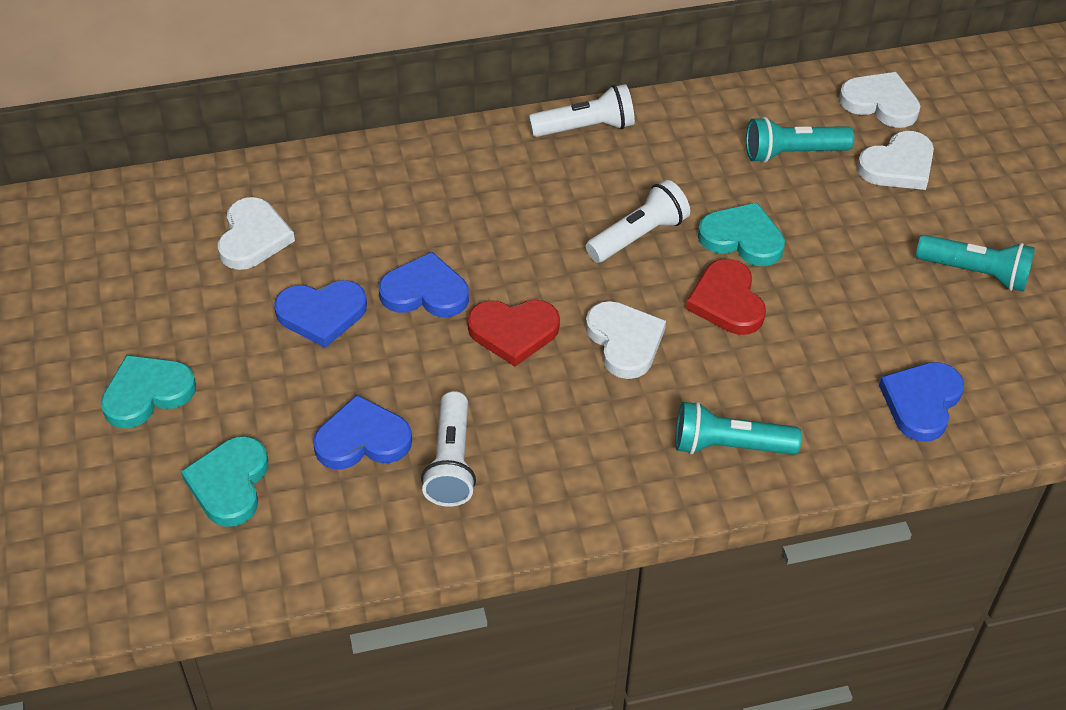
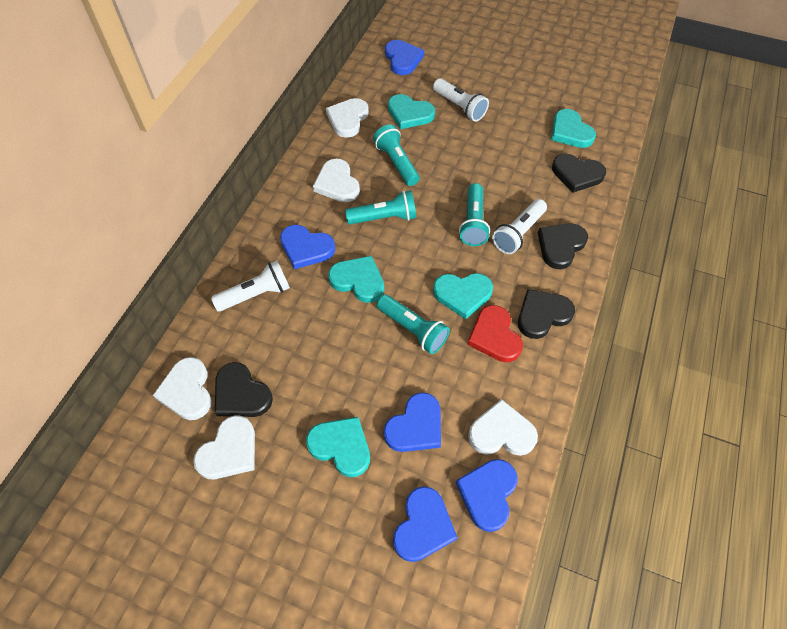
black heart: none = 0 -> [215,362,273,417] [518,289,575,339] [538,223,588,269] [552,154,606,193] = 4
blue heart: [274,280,367,348] [313,395,412,469] [379,252,469,317] [879,362,964,442] = 4 -> [280,225,335,269] [384,392,441,452] [385,40,424,75] [393,486,458,562] [456,459,517,532] = 5
red heart: [467,300,560,367] [686,259,766,335] = 2 -> [467,305,523,362] = 1
turquoise flashlight: [675,401,802,455] [746,117,854,163] [916,235,1035,292] = 3 -> [345,190,416,224] [373,124,420,186] [376,295,450,354] [459,183,490,246] = 4
turquoise heart: [101,355,196,428] [181,436,268,527] [698,203,785,266] = 3 -> [306,417,370,477] [328,256,384,303] [388,94,435,129] [433,273,493,320] [551,109,596,148] = 5
white heart: [218,197,295,270] [586,301,666,379] [839,72,920,128] [857,131,934,190] = 4 -> [153,357,212,420] [193,415,255,479] [313,159,360,202] [326,98,369,138] [468,399,538,456] = 5

